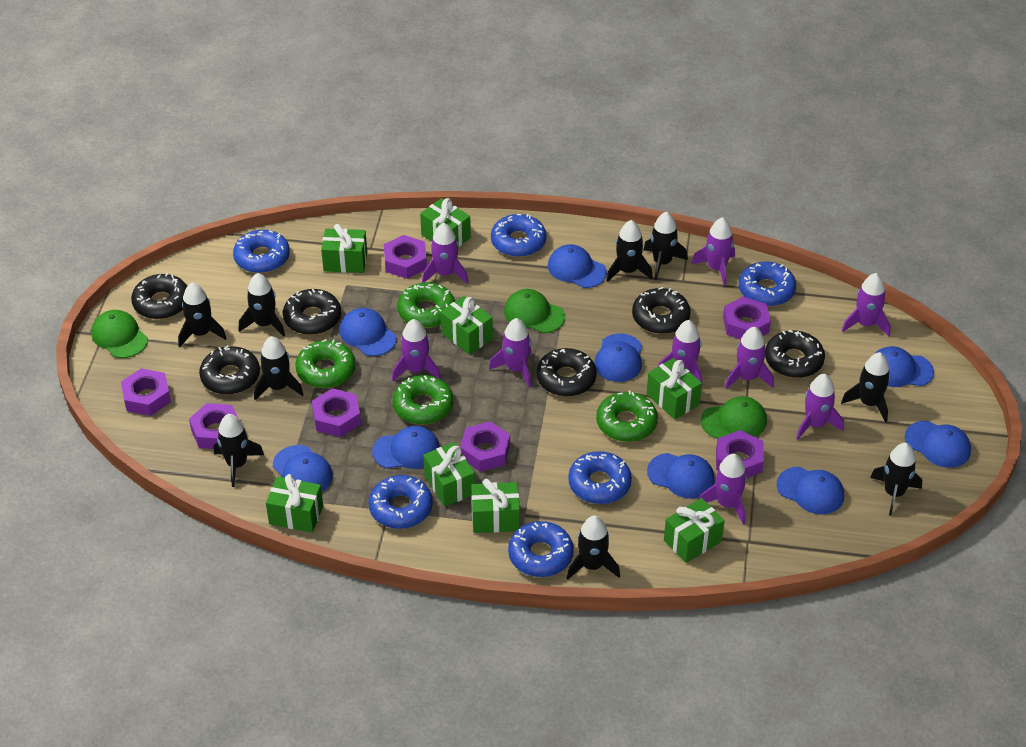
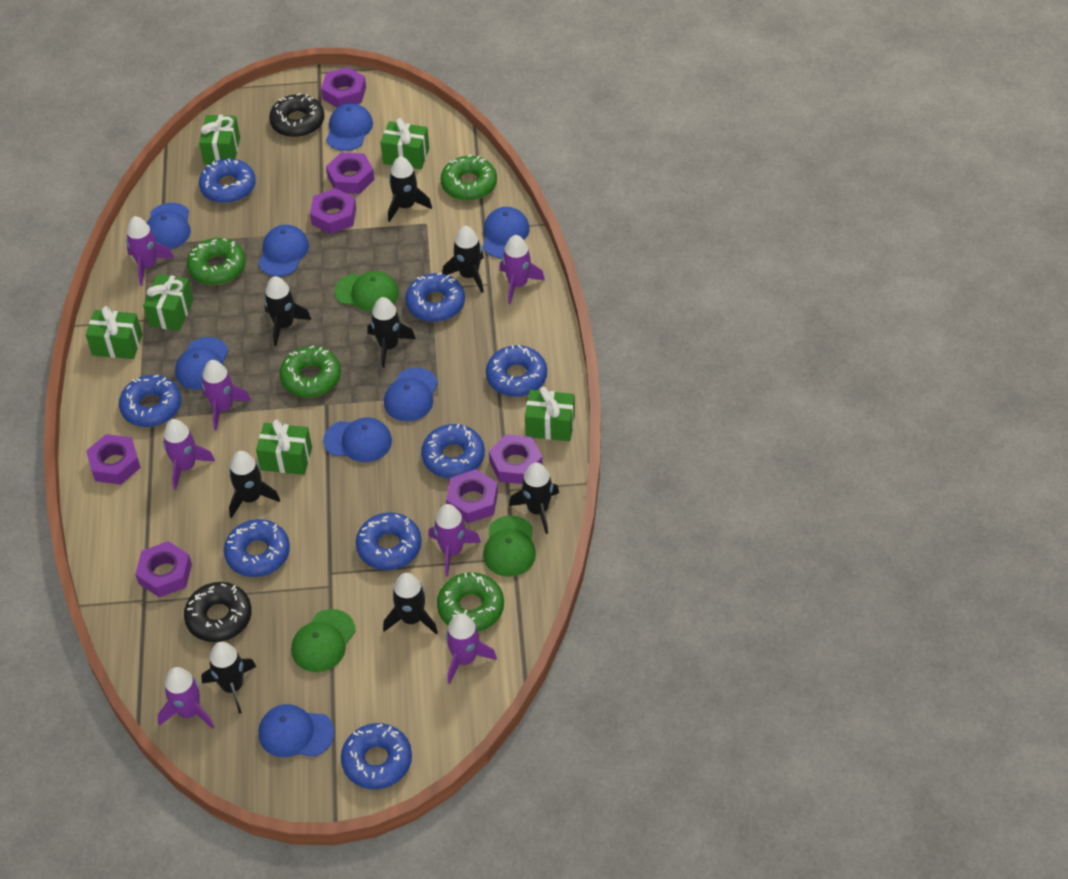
black donut: [131,273,187,319] [199,345,260,395] [283,289,341,335] [537,348,597,397] [632,287,691,334] [765,330,825,378] = 6 -> [184,582,252,642] [269,93,324,137] = 2
black rocket: [178,282,227,347] [214,414,264,487] [239,273,285,337] [254,336,304,400] [567,515,620,580] [606,220,653,282] [643,212,688,280] [841,352,890,422] [870,443,922,516] = 9 -> [201,642,256,714] [229,451,280,518] [264,276,311,346] [367,297,416,368] [383,573,438,635] [388,156,432,222] [442,226,484,293] [509,463,559,534] = 8
blue cap: [273,445,333,492] [340,308,397,356] [372,426,440,469] [548,244,607,288] [594,333,642,382] [647,453,715,498] [777,467,844,515] [874,346,934,387] [905,421,971,468] = 9 -> [147,203,191,249] [175,337,229,390] [258,225,309,276] [258,704,335,757] [323,418,392,462] [326,103,373,151] [384,367,438,421] [483,207,530,258] = 8
blue donut: [233,230,290,273] [368,475,433,529] [491,214,547,257] [508,521,574,577] [568,451,632,504] [739,261,796,306] = 6 -> [119,375,181,427] [199,159,256,204] [224,519,290,577] [341,723,412,789] [356,512,422,570] [405,272,465,322] [421,424,485,478] [486,345,547,397] = 8
green gift: [266,474,323,533] [321,224,367,273] [420,198,471,247] [423,442,475,507] [440,296,493,355] [471,479,520,533] [647,358,702,419] [664,498,725,563] = 8 -> [86,306,142,359] [143,274,193,331] [199,115,240,164] [256,420,312,475] [380,118,429,169] [525,386,575,441] = 6
purple rocket: [392,319,441,381] [422,223,469,284] [489,318,531,387] [658,320,702,382] [691,217,735,286] [700,454,747,525] [725,327,774,389] [796,374,844,440] [842,273,890,336] = 9 -> [126,216,174,286] [158,667,214,729] [163,419,215,490] [202,360,251,431] [428,504,481,577] [446,613,497,684] [499,235,545,304] = 7

